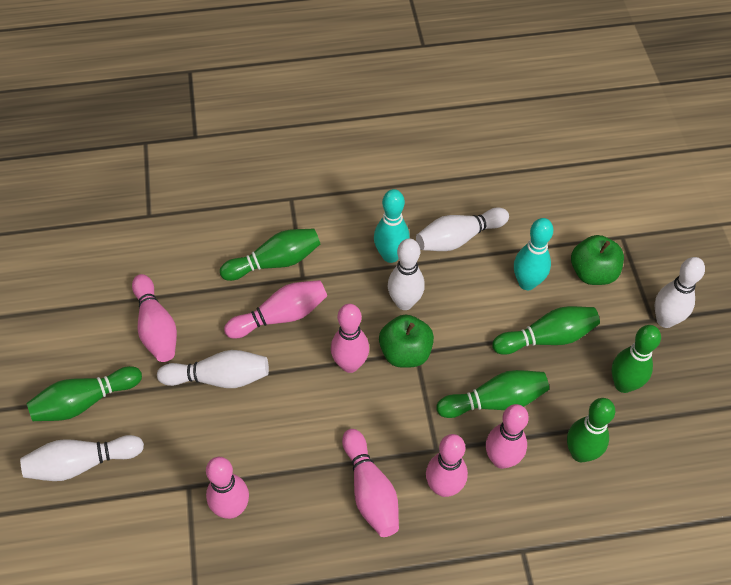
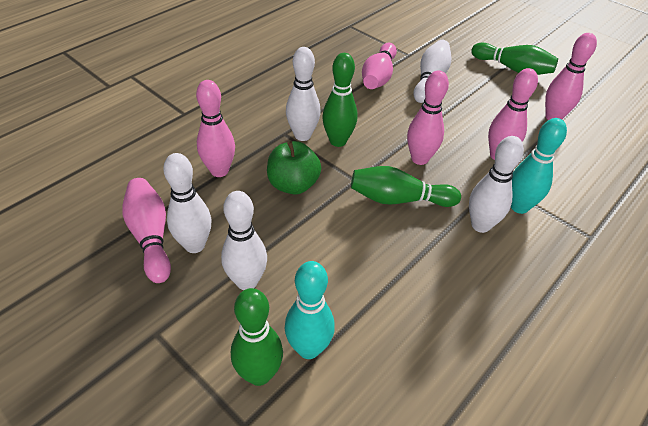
green apple: [379,315,434,368] [571,235,624,285] = 2 -> [267,141,321,194] = 1
green bowling pin: [26,366,142,421] [220,228,320,281] [436,370,549,418] [492,306,600,355] [567,398,615,462] [612,325,661,393] = 6 -> [231,288,283,386] [322,53,357,147] [351,166,461,207] [471,43,558,75] = 4
pink bowling pin: [132,274,177,362] [206,457,249,519] [224,280,327,339] [331,304,369,373] [342,429,399,537] [426,434,468,497] [486,404,529,469] = 7 -> [123,178,171,283] [196,80,235,177] [362,43,397,89] [407,70,449,165] [488,68,538,160] [545,33,597,120] = 6

